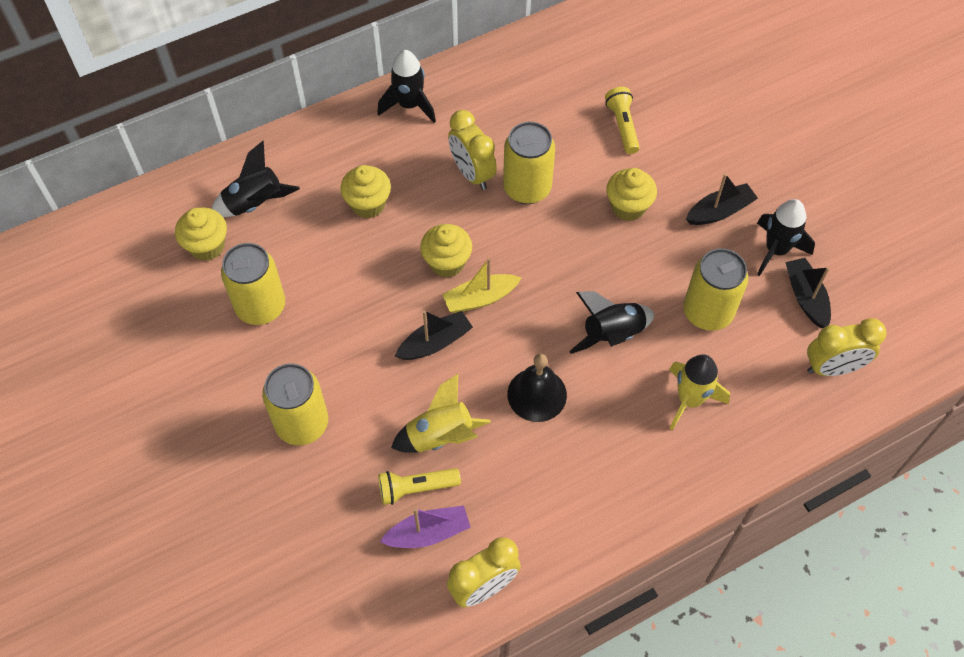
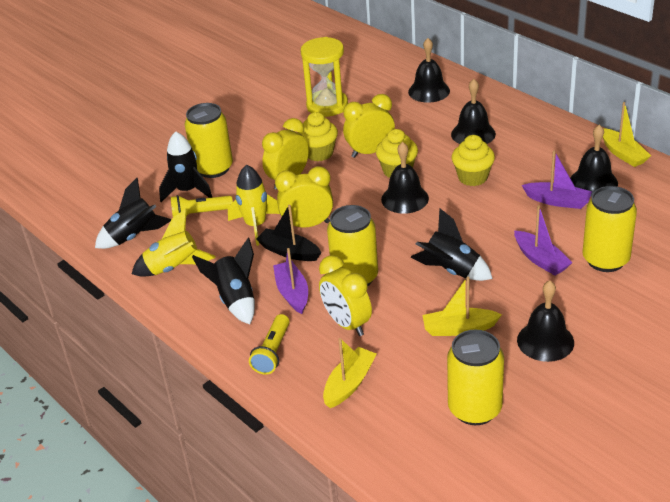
black bell: [507,354,567,422] = 1 -> [381,142,429,214] [408,38,450,103] [451,79,496,144] [517,280,574,362] [570,125,618,197] = 5
black boat: [395,311,473,360] [686,174,758,225] [785,258,831,328] = 3 -> [256,205,321,261] = 1
purple boat: [380,506,471,548] = 1 -> [273,248,308,314] [514,205,573,275] [522,150,592,209] = 3
yellow boat: [442,258,521,313] = 1 -> [323,338,377,408] [422,277,502,336] [603,102,651,167] = 3
yellow clock: [447,537,521,607] [448,110,497,190] [807,318,887,376] = 3 -> [262,118,309,190] [275,166,333,228] [319,255,372,336] [343,94,395,158] = 4
yellow cupcake: [175,207,227,261] [340,165,391,218] [420,224,472,278] [607,168,657,221] = 4 -> [297,112,338,161] [376,129,418,178] [452,135,495,186] = 3
yellow hourglass: none = 0 -> [301,37,348,117] = 1

